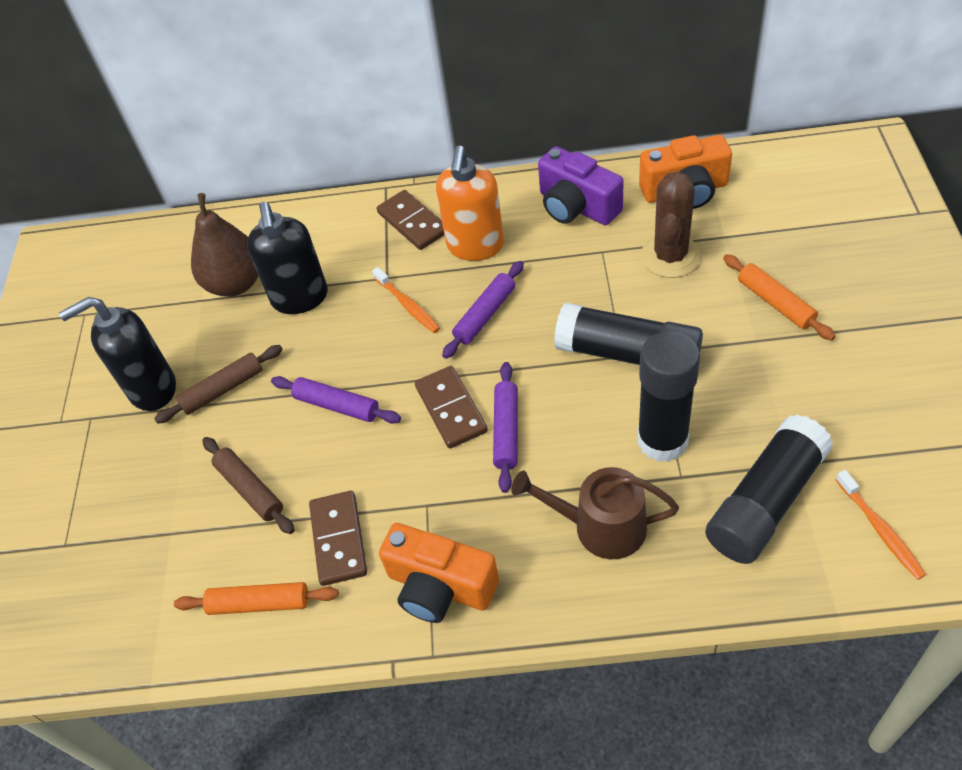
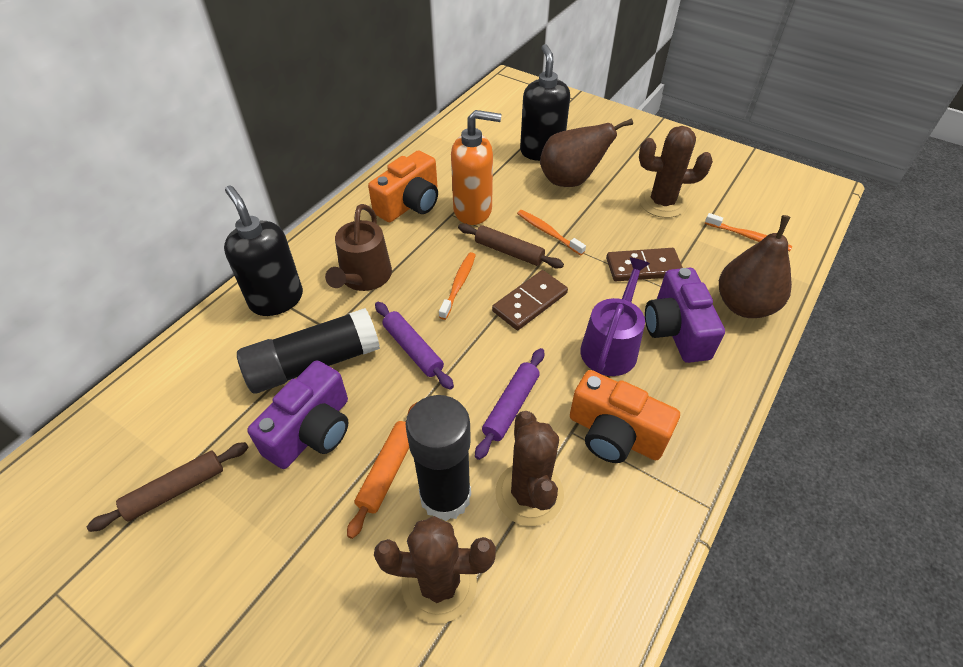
black glue stick: [554,303,703,365] [638,331,700,462] [705,414,833,564] = 3 -> [237,308,380,393] [405,395,471,521] = 2
brown cactus: [641,171,701,278] = 1 -> [374,516,496,624] [495,411,564,526] [639,126,713,218] = 3
brown domino: [309,491,367,586] [377,190,444,250] [415,366,488,448] = 3 -> [492,270,568,330] [606,248,683,281] = 2
brown pear: [191,193,258,297] = 1 -> [540,118,633,187] [719,215,792,318] = 2
orange rolling pin: [174,582,339,615] [723,254,835,340] = 2 -> [347,402,417,539] = 1
orange toothbrush: [372,267,440,333] [836,470,926,580] = 2 -> [439,252,476,320] [517,210,586,255] [705,213,792,251] = 3
purple camera: [538,146,624,225] = 1 -> [247,360,349,469] [645,268,725,363] = 2
purple rolling pin: [271,376,401,424] [442,261,524,359] [493,362,518,493] = 3 -> [375,302,454,390] [475,348,544,460] = 2
purple watering can: none = 0 -> [580,257,650,376] = 1

